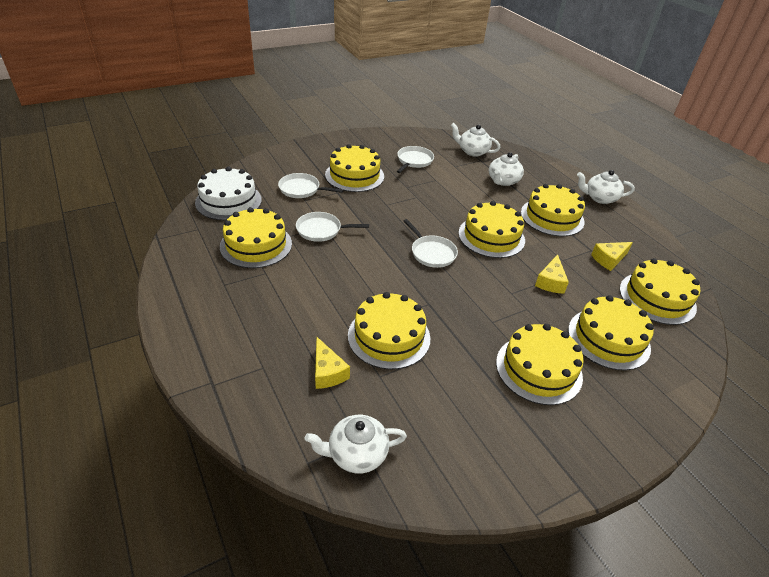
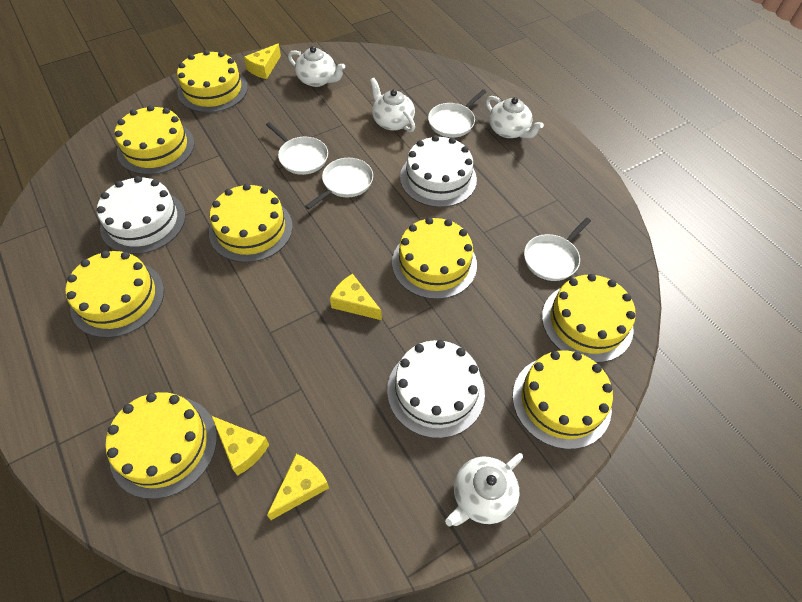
white cake: [195,167,262,220] = 1 -> [97,176,185,254] [387,340,485,438] [400,135,477,207] = 3
yellow cheese: [315,336,350,389] [535,254,569,294] [591,242,633,271] = 3 -> [212,416,269,476] [244,44,281,79] [267,454,329,520] [330,274,382,320] = 4

